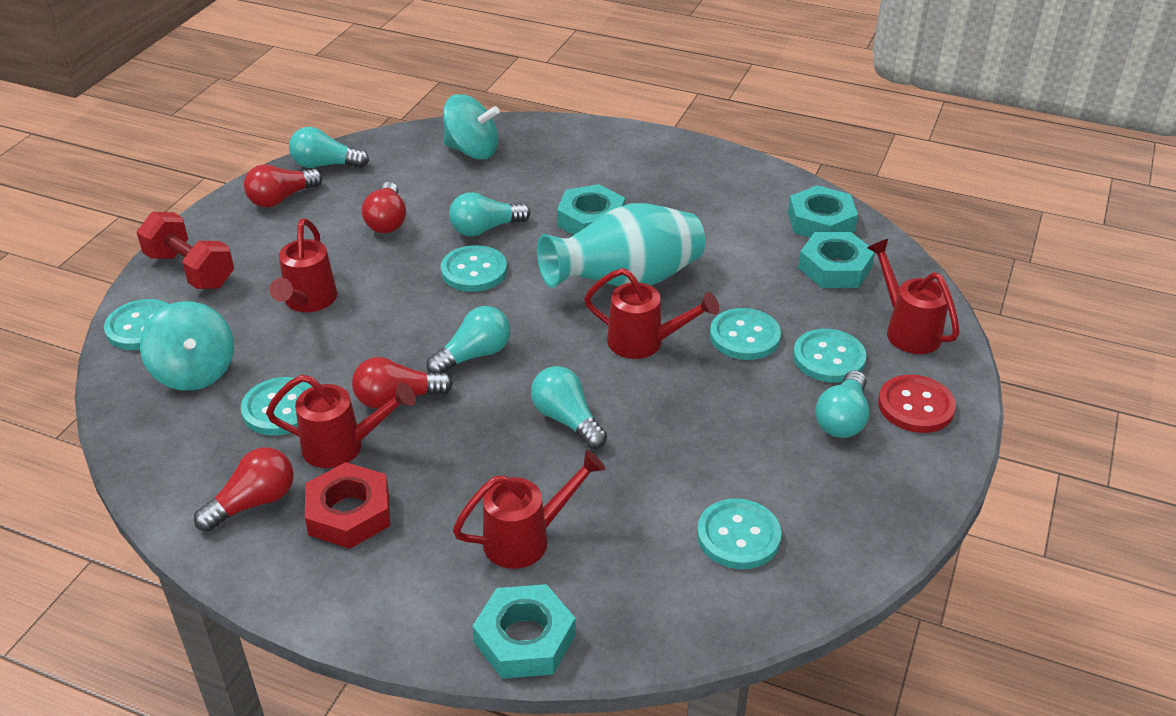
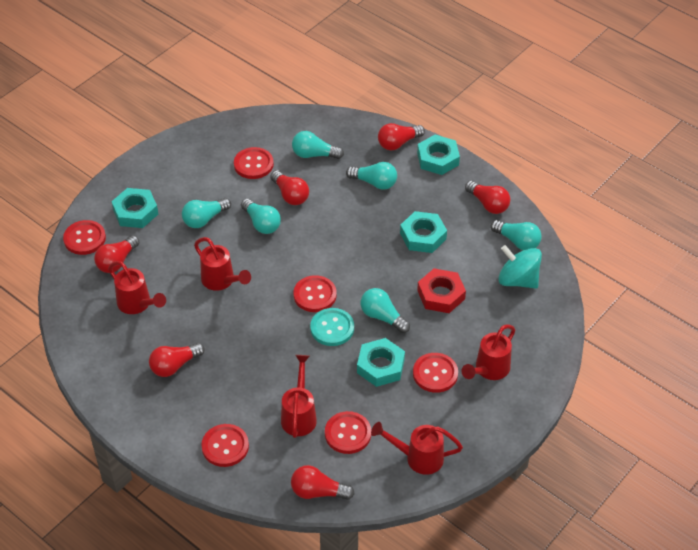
red button: [878,375,956,433] = 1 -> [63,220,106,255] [201,424,249,467] [234,147,274,179] [294,275,337,312] [325,411,371,454] [413,353,458,393] = 6
red dumbbell: [137,211,234,289] = 1 -> none = 0
red light bulb: [194,447,294,532] [244,164,322,207] [352,357,453,409] [362,182,406,233] = 4 -> [94,235,140,273] [149,343,205,377] [270,170,309,205] [291,465,355,500] [378,123,425,151] [465,181,510,214] = 6
turquoise button: [104,299,169,350] [241,377,312,435] [441,245,507,292] [697,499,782,569] [710,308,781,360] [793,329,867,383] = 6 -> [310,308,354,346] = 1
turquoise light bulb: [289,127,369,168] [426,306,510,373] [449,192,531,236] [531,366,607,449] [815,370,869,438] = 5 -> [182,198,231,228] [241,198,281,234] [292,131,344,159] [346,162,397,190] [361,288,410,333] [491,220,542,250] = 6
turquoise spinning top: [140,301,234,391] [443,94,500,160] = 2 -> [498,245,542,289] = 1
turquoise vase: [537,203,705,288] = 1 -> none = 0

